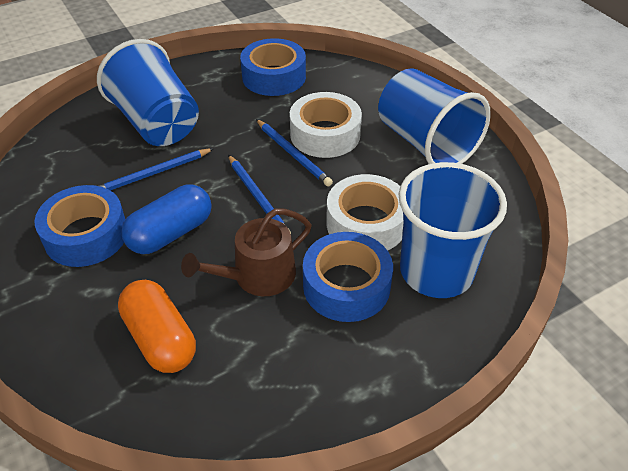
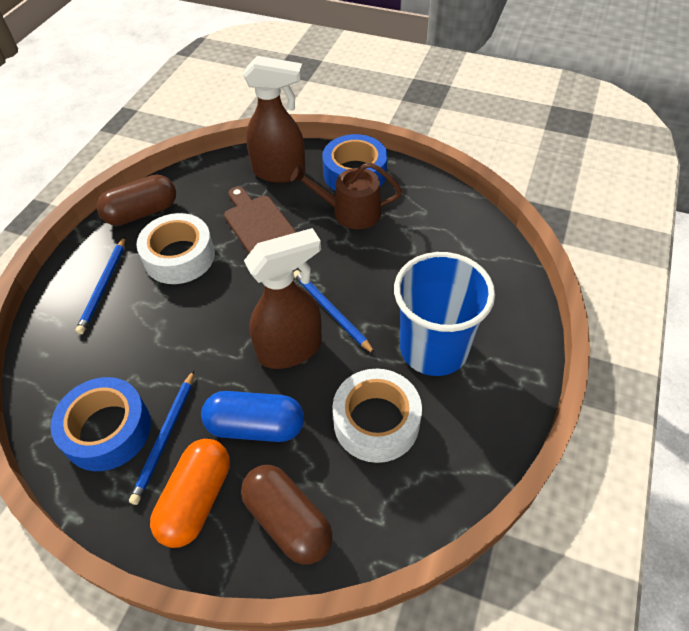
blue cup: [97,39,199,146] [378,68,491,164] [399,162,507,298] = 3 -> [394,252,495,376] = 1
blue tape: [34,185,126,267] [240,38,306,96] [303,232,393,322] = 3 -> [51,377,151,471] [322,134,387,191] = 2
brown capsule: none = 0 -> [97,175,176,226] [241,465,333,564] = 2
brown cutting board: none = 0 -> [224,187,296,253] = 1
brown spray bottle: none = 0 -> [243,56,305,183] [244,228,322,369] = 2

